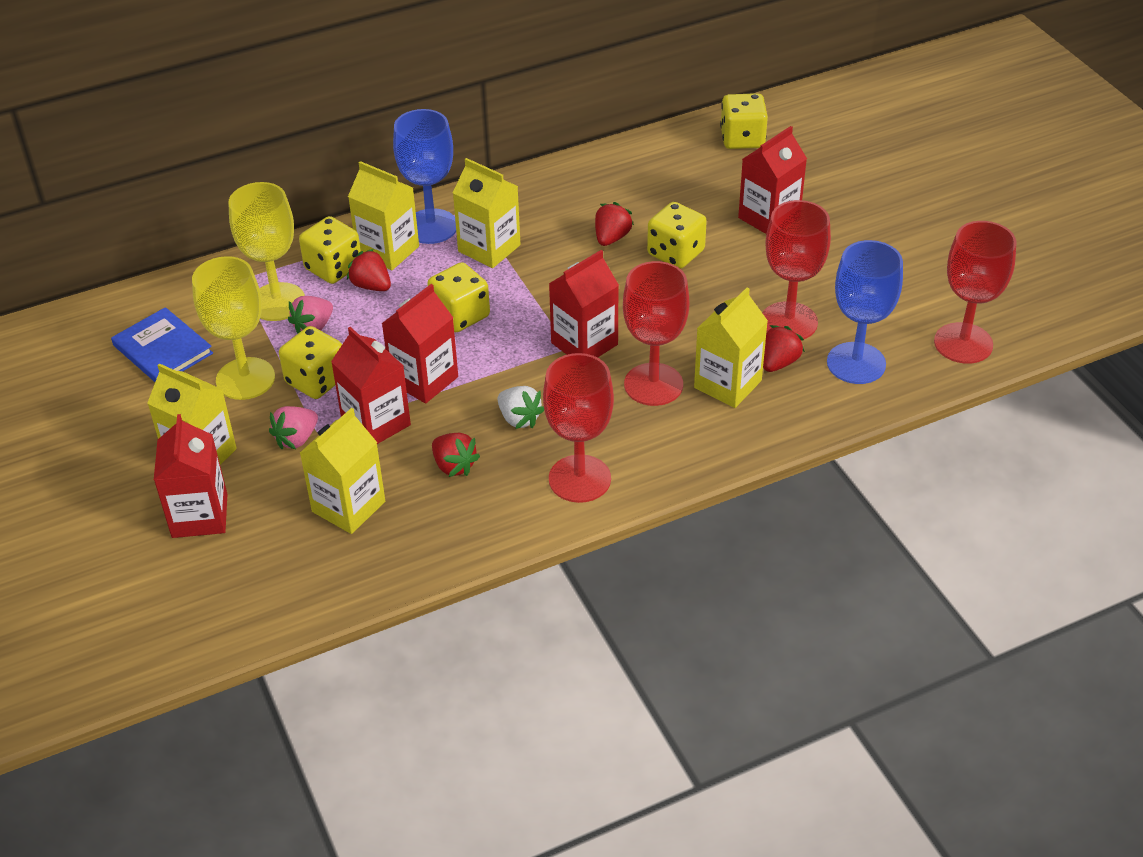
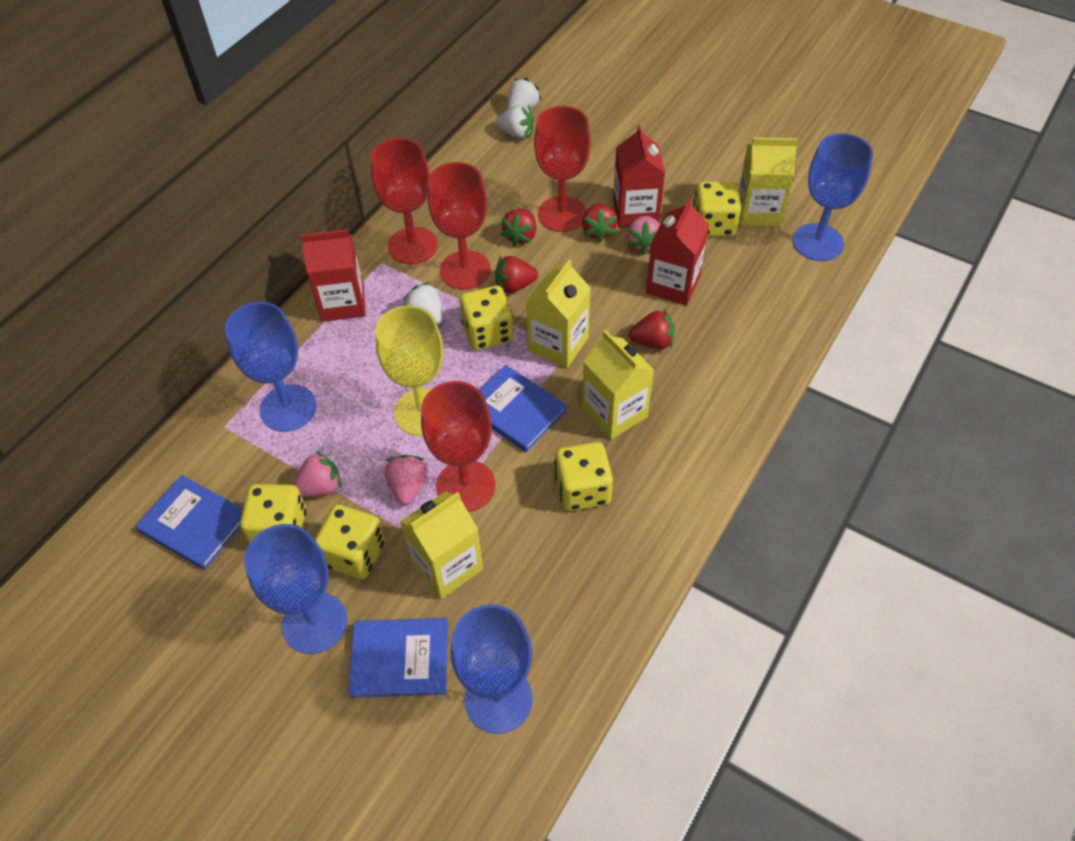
blue book: [111,307,213,382] = 1 -> [135,475,243,570] [348,618,448,698] [480,365,567,452] = 3
blue goblet: [393,109,456,244] [827,240,903,384] = 2 -> [225,302,317,432] [244,524,347,654] [450,605,533,734] [792,133,873,261] = 4
pink strawberry: [269,406,318,449] [288,296,333,333] = 2 -> [292,451,341,497] [385,455,427,505] [627,216,660,255] = 3
red carton: [154,414,227,538] [331,327,411,444] [381,284,458,404] [549,250,619,358] [738,126,807,234] = 5 -> [300,229,366,322] [613,125,665,228] [646,198,709,305] = 3
white strawberry: [497,386,544,429] = 1 -> [403,282,443,325] [496,104,534,139] [508,78,541,109] = 3
yellow carton: [147,363,237,465] [300,408,385,534] [348,161,419,270] [453,158,521,268] [694,287,768,408] = 5 -> [400,491,483,599] [526,260,591,368] [582,330,654,440] [739,138,798,226] = 4
yellow goblet: [192,256,275,400] [228,182,305,321] = 2 -> [375,305,443,436] = 1

